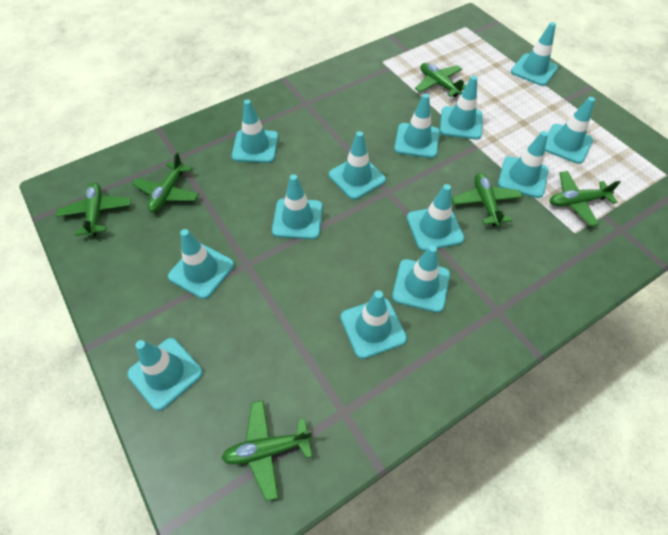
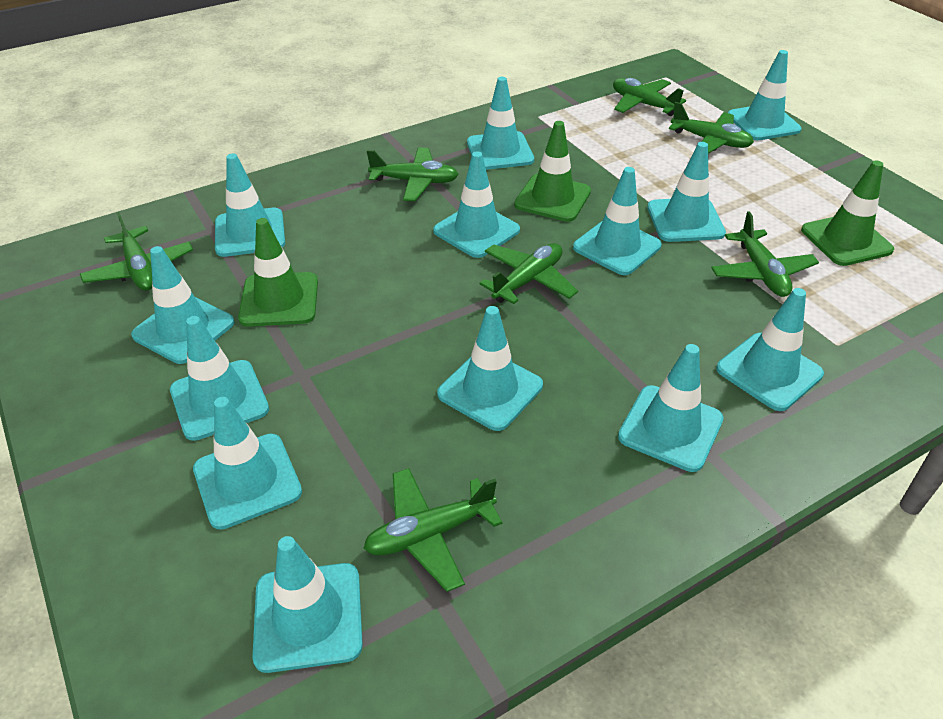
green plane: [56,182,130,237] [133,152,199,212] [222,400,313,501] [415,63,466,97] [452,173,523,227] [550,171,621,227] = 6 -> [80,212,193,291] [364,468,502,592] [367,147,459,201] [479,243,578,304] [613,78,686,116] [669,102,754,154] [711,211,819,297] = 7
green traffic cone: none = 0 -> [238,218,318,327] [514,121,591,222] [801,161,894,266] = 3

